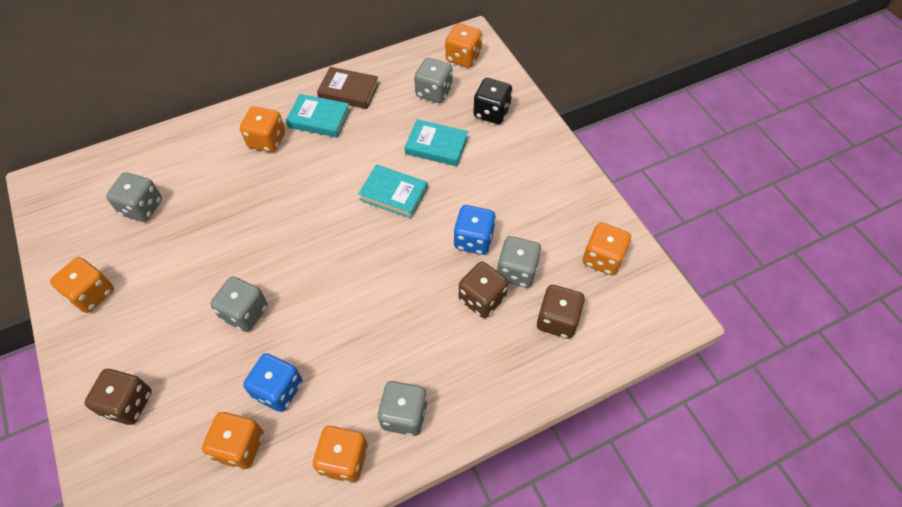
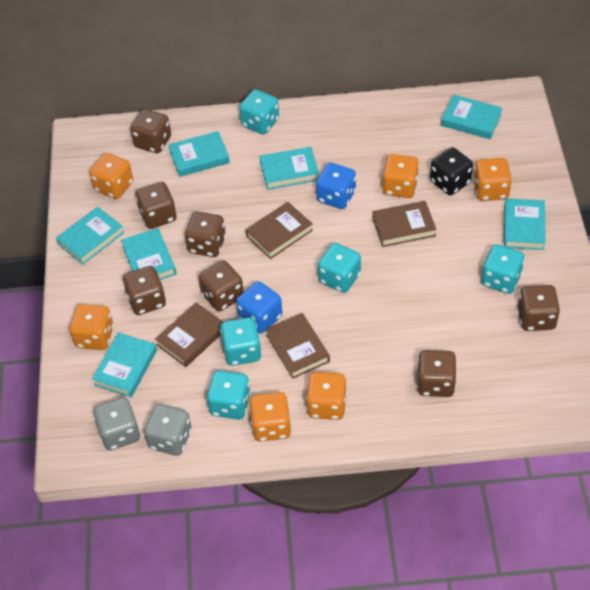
brown book: [317,67,379,109] = 1 -> [155,302,223,367] [245,202,313,259] [266,313,330,379] [372,201,437,247] = 4
brown dice: [84,369,152,425] [459,262,508,318] [536,285,585,339] = 3 -> [123,266,166,315] [130,109,171,153] [135,182,177,229] [185,211,226,257] [198,260,244,311] [417,350,457,397] [518,285,560,331] = 7
grey dice: [106,172,162,222] [210,276,268,332] [377,381,427,436] [414,58,453,103] [497,236,542,288] = 5 -> [93,397,140,451] [144,404,192,456] = 2
turquoise book: [286,94,350,138] [358,165,428,218] [405,119,468,166] = 3 -> [56,207,124,265] [92,332,157,397] [121,228,176,280] [169,131,230,177] [260,147,319,190] [441,95,503,139] [504,198,546,250] = 7
turquoise dice: none = 0 -> [207,370,251,420] [220,317,262,366] [239,89,279,135] [318,243,361,293] [481,244,524,294] = 5

